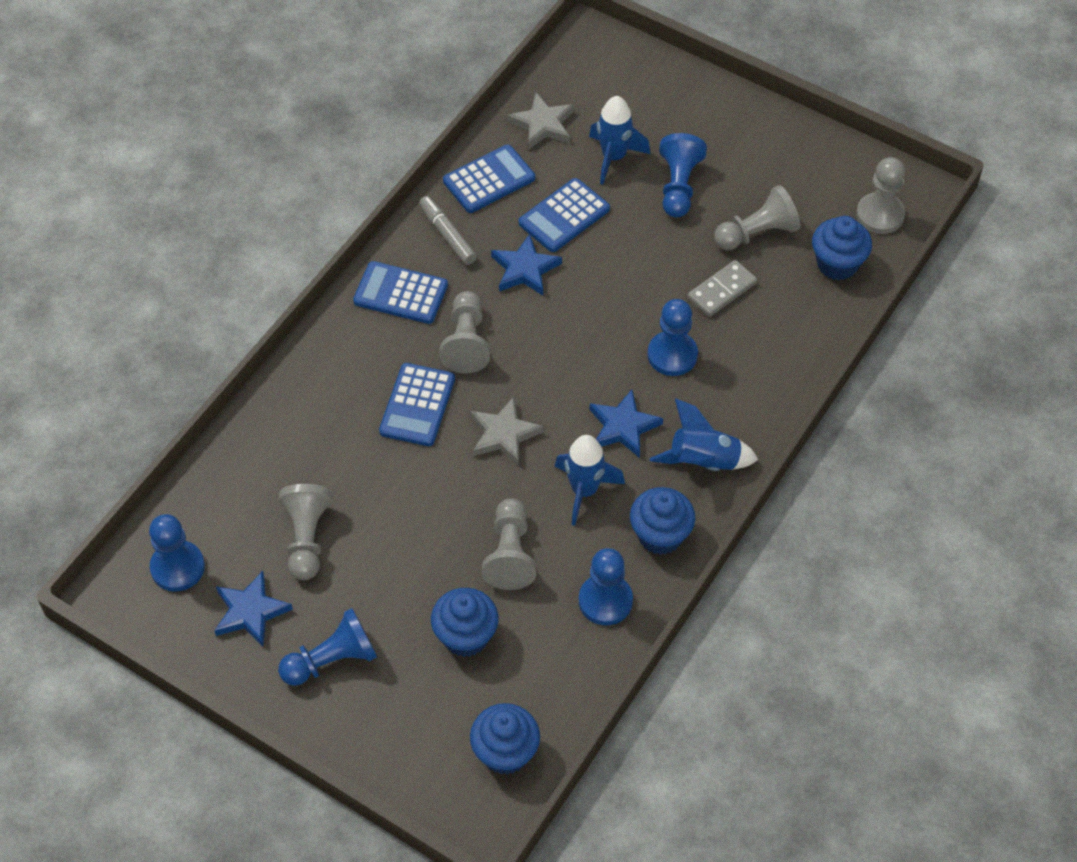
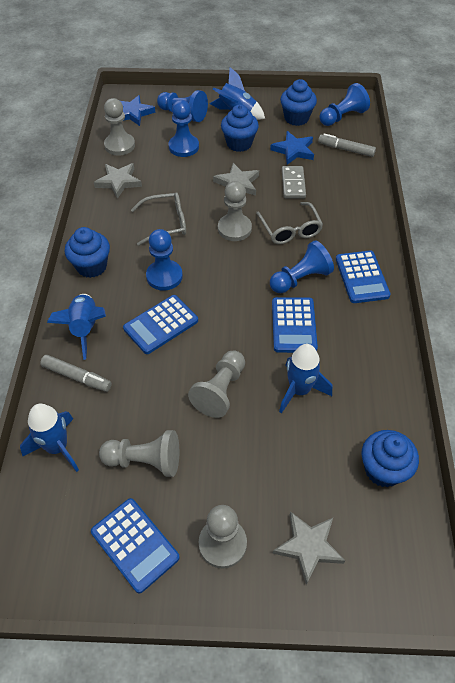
blue rocket: [555,435,625,526] [589,96,650,185] [650,399,758,471] = 3 -> [20,404,79,472] [47,294,106,360] [210,67,265,120] [279,344,332,414] = 4
blue star: [214,571,293,646] [491,234,562,295] [589,389,663,458] = 3 -> [120,95,156,126] [270,131,314,165] = 2
grey glasses: none = 0 -> [131,192,186,246] [256,202,323,244] = 2
grey marker: [419,196,477,265] = 1 -> [40,355,112,392] [318,133,376,157] = 2
grey star: [470,397,544,466] [508,93,574,150] = 2 -> [94,163,142,199] [213,163,259,195] [272,511,345,585] = 3

